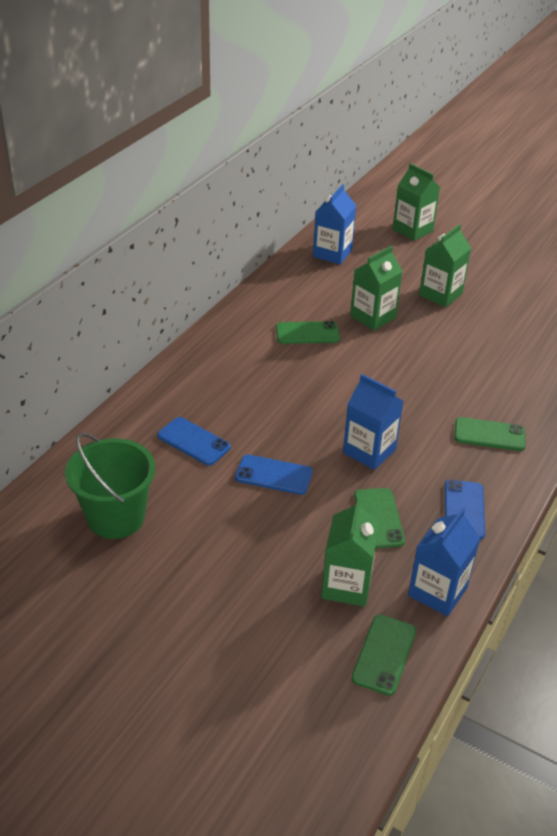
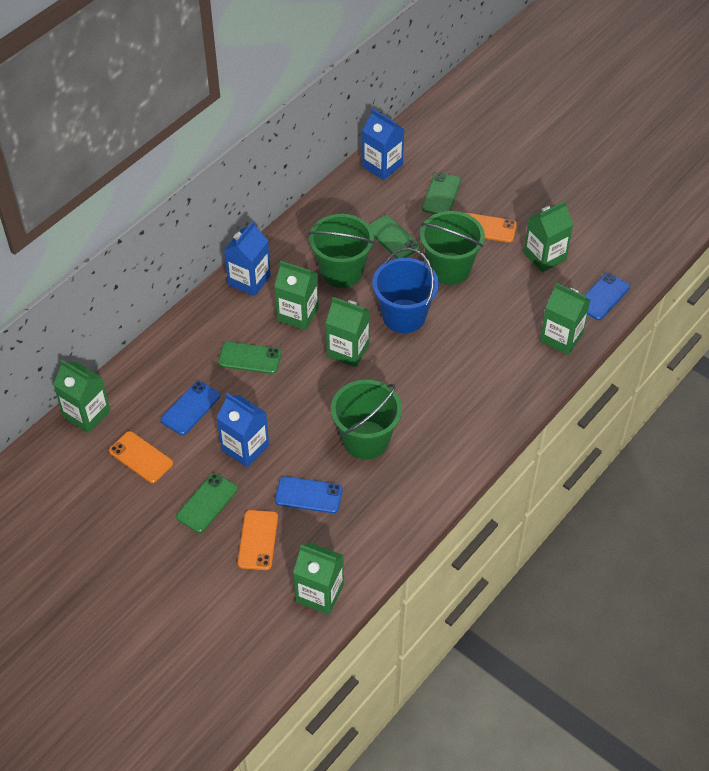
blue bucket: none = 0 -> [372,248,439,333] = 1
green bucket: [65,433,155,539] = 1 -> [308,214,375,288] [331,380,402,460] [420,211,485,285] = 3
green carton: [321,499,379,607] [350,246,403,331] [393,163,440,241] [419,224,471,307] = 4 -> [53,360,111,433] [274,261,319,330] [293,542,344,615] [326,297,370,367] [524,201,573,272] [540,283,590,355] = 6
orange phone: none = 0 -> [109,431,173,483] [238,510,278,570] [466,213,517,243] = 3

